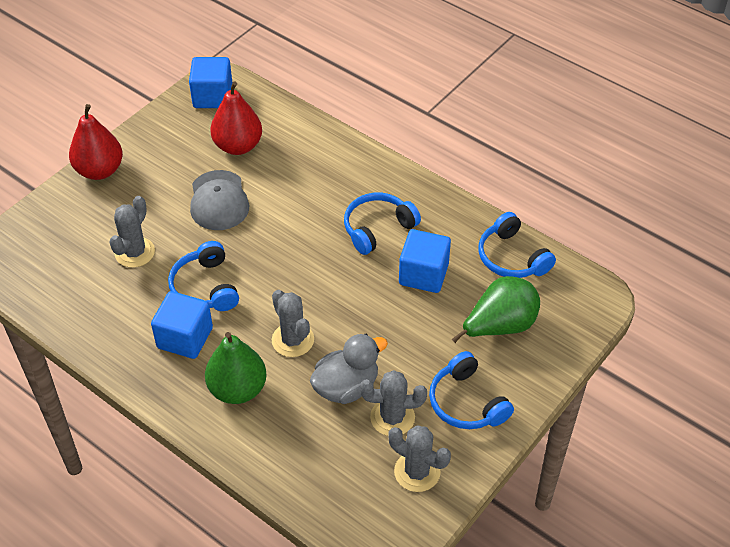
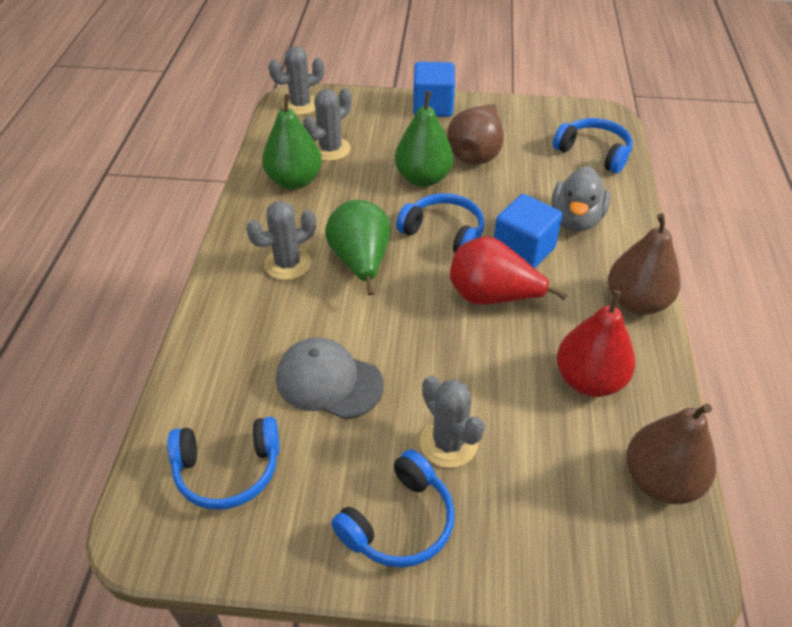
blue cube: [151,291,213,359] [189,57,232,108] [399,229,451,293] = 3 -> [413,62,455,117] [494,194,563,269] = 2
brown pear: none = 0 -> [447,104,504,165] [608,213,681,315] [626,404,716,504] = 3
green pear: [205,332,267,404] [452,276,540,343] = 2 -> [262,94,322,190] [325,200,391,295] [395,91,453,187] = 3

